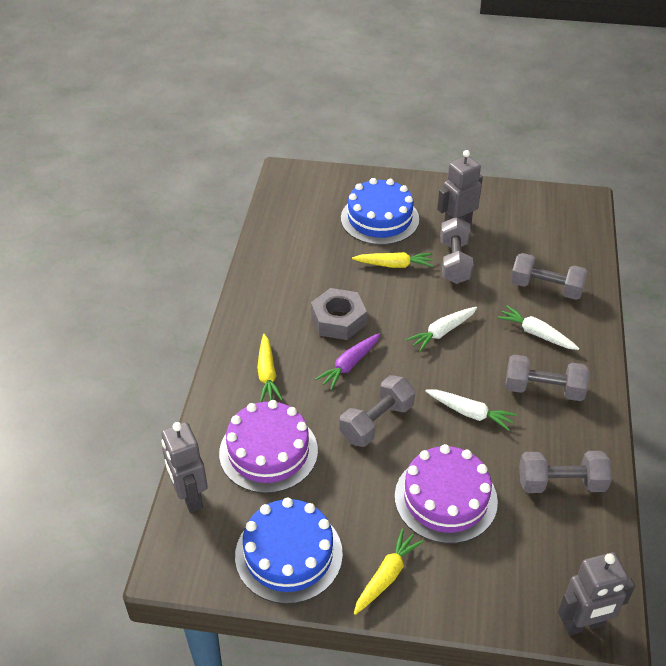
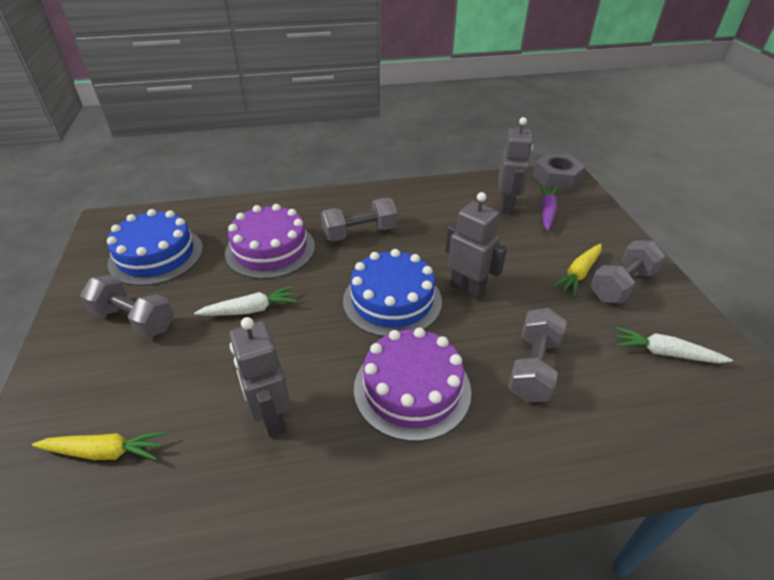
grey dumbbell: [340,375,415,447] [440,217,473,284] [506,355,590,401] [511,253,588,300] [519,451,612,493] = 5 -> [80,275,174,338] [321,198,397,241] [508,308,567,402] [590,240,665,304] = 4
white carrot: [406,307,477,352] [425,389,517,431] [497,306,580,350] = 3 -> [194,286,298,316] [615,327,733,363] = 2
yellow carrot: [257,334,283,402] [352,252,433,268] [354,529,424,615] = 3 -> [32,431,166,460] [553,244,602,296] = 2

